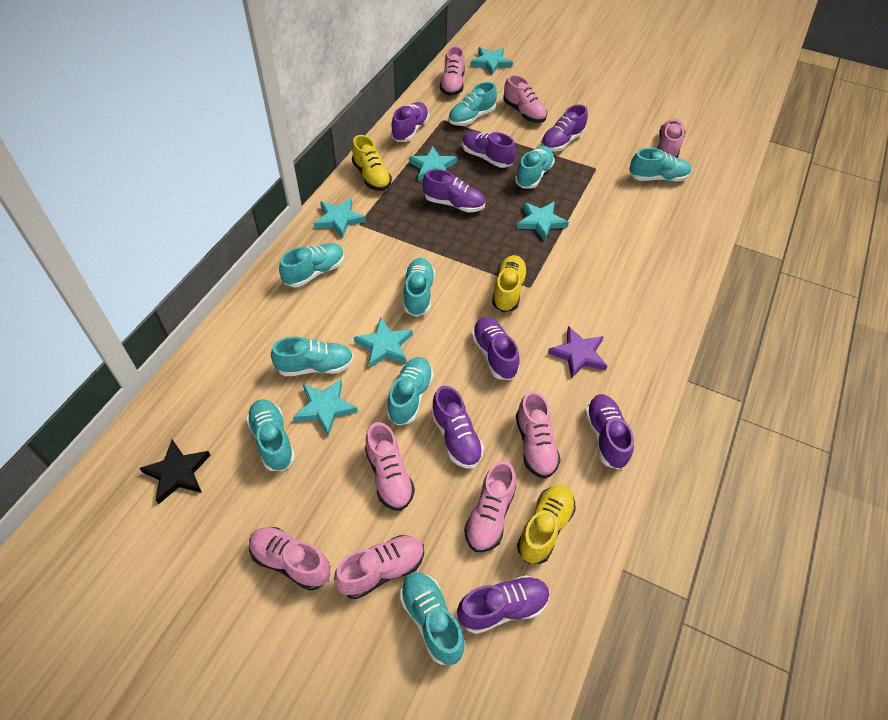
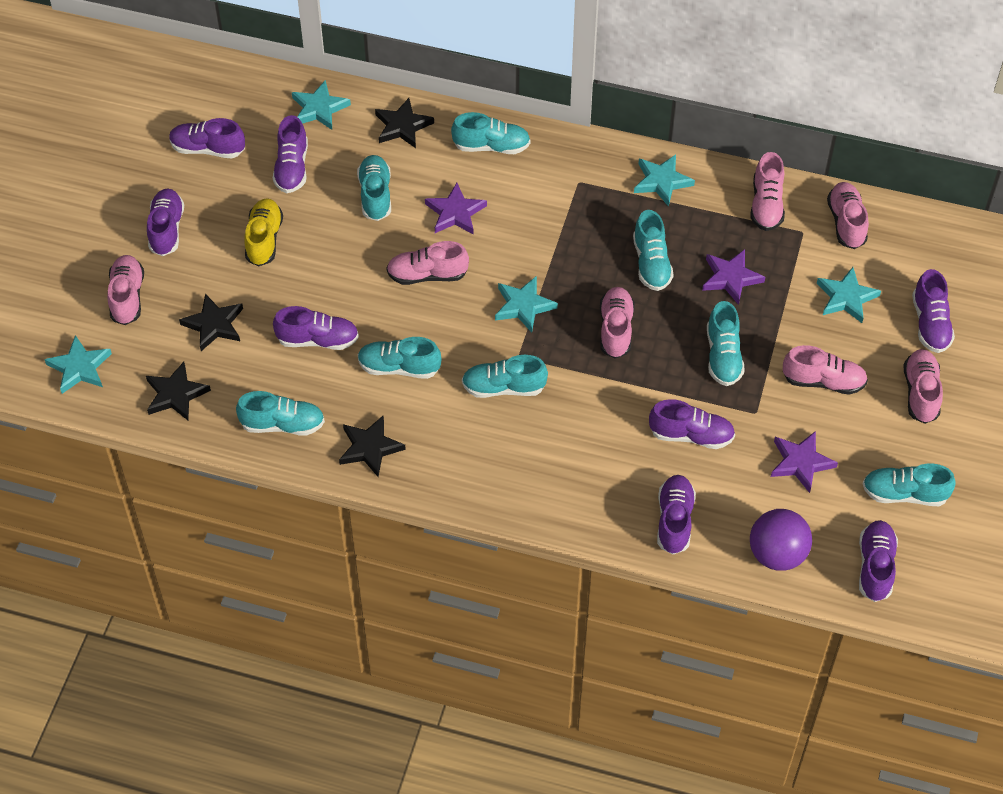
black star: [139,440,211,504] = 1 -> [146,362,211,420] [179,294,243,351] [339,416,406,477] [375,98,434,148] = 4
pink shoe: [249,527,330,591] [334,535,424,599] [365,422,415,511] [440,46,465,96] [464,461,516,552] [503,75,547,123] [516,391,561,479] [657,119,686,158] = 8 -> [107,255,144,325] [387,241,469,285] [600,287,635,359] [750,152,785,231] [783,345,868,395] [827,182,869,249] [904,349,943,424] = 7
purple ball: none = 0 -> [750,509,812,571] = 1
purple star: [548,326,607,379] = 1 -> [425,183,487,235] [702,249,765,305] [771,431,838,493] = 3
turquoise shoe: [246,399,295,471] [271,337,354,376] [279,243,345,287] [387,357,434,425] [400,572,465,665] [404,258,435,317] [448,82,497,126] [515,146,555,189] [629,148,691,181] = 9 -> [236,391,325,436] [357,155,391,221] [358,337,441,379] [451,112,530,154] [462,355,548,398] [633,210,674,291] [707,301,745,386] [862,463,956,506] = 8
turquoise star: [293,379,358,436] [313,198,366,239] [354,318,413,369] [409,146,457,181] [471,47,513,75] [517,202,569,241] = 6 -> [44,335,112,394] [292,80,351,130] [495,276,558,333] [634,154,695,207] [817,267,881,323] = 5
yellow shoe: [352,135,392,191] [492,255,528,312] [517,485,576,564] = 3 -> [244,198,283,266] = 1

